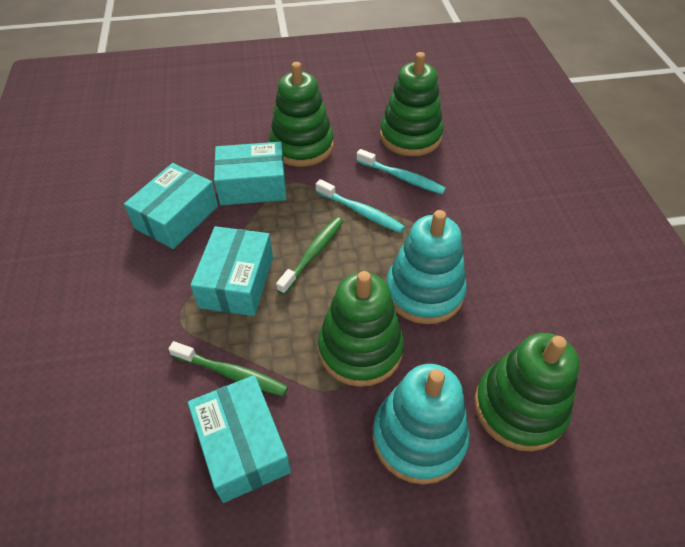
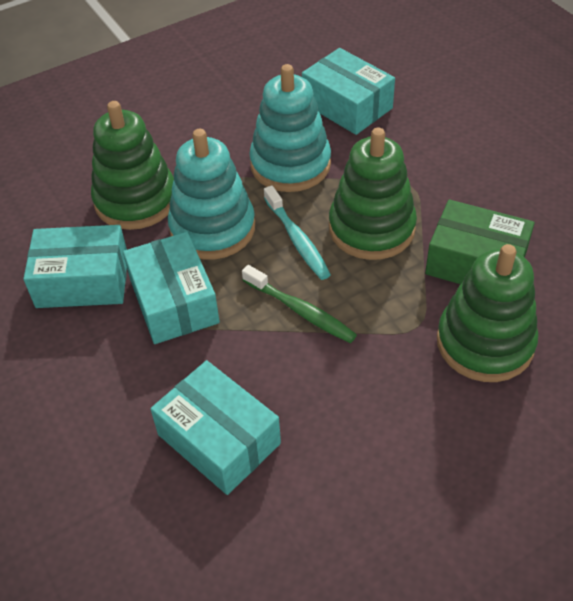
green box: none = 0 -> [425,199,535,284] = 1
green stacking toy: [269,62,333,167] [318,271,404,387] [380,52,444,156] [474,333,580,451] = 4 -> [91,101,174,230] [329,128,417,260] [437,244,538,382] = 3
green toothbrush: [168,341,288,396] [276,217,343,295] = 2 -> [242,265,357,343] = 1
turquoise toothbrush: [316,179,405,233] [356,149,446,194] = 2 -> [264,185,331,280] = 1

